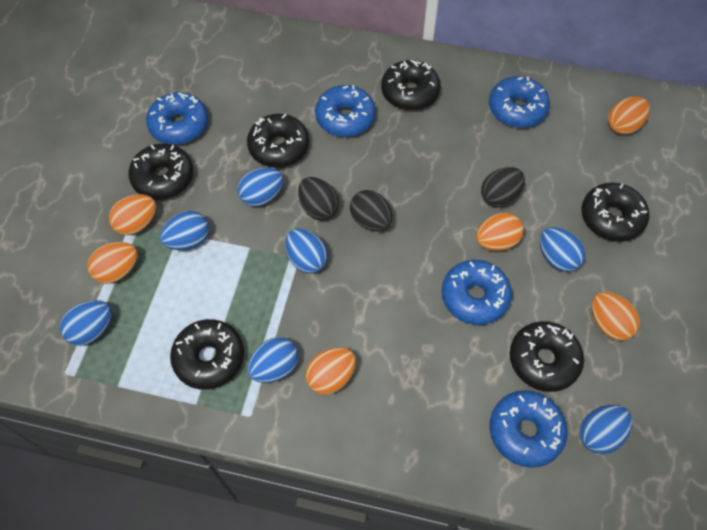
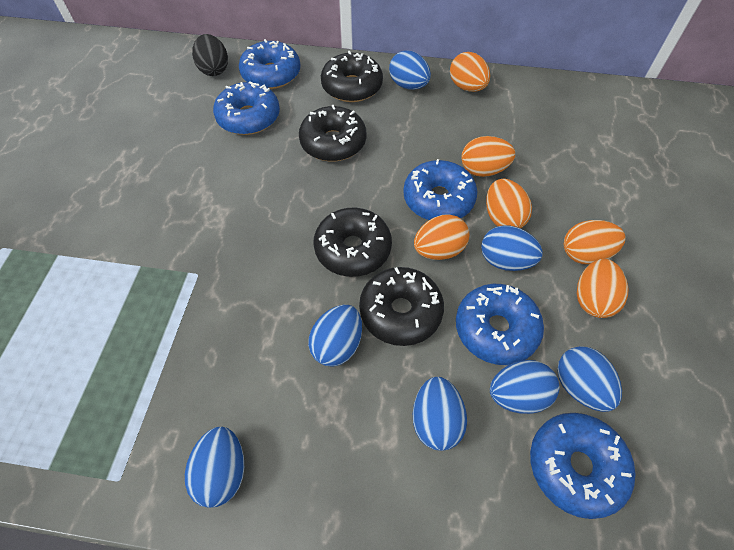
black donut: [128,143,193,200] [170,319,244,390] [247,114,309,168] [381,60,441,110] [510,321,584,392] [581,183,649,242] = 6 -> [299,105,366,161] [313,208,392,277] [321,51,383,102] [359,267,444,346] = 4
black egg: [298,177,339,220] [350,190,392,231] [481,167,525,207] = 3 -> [192,34,228,76] = 1

